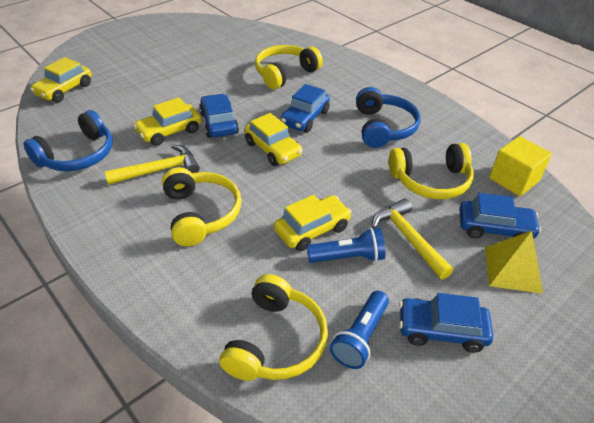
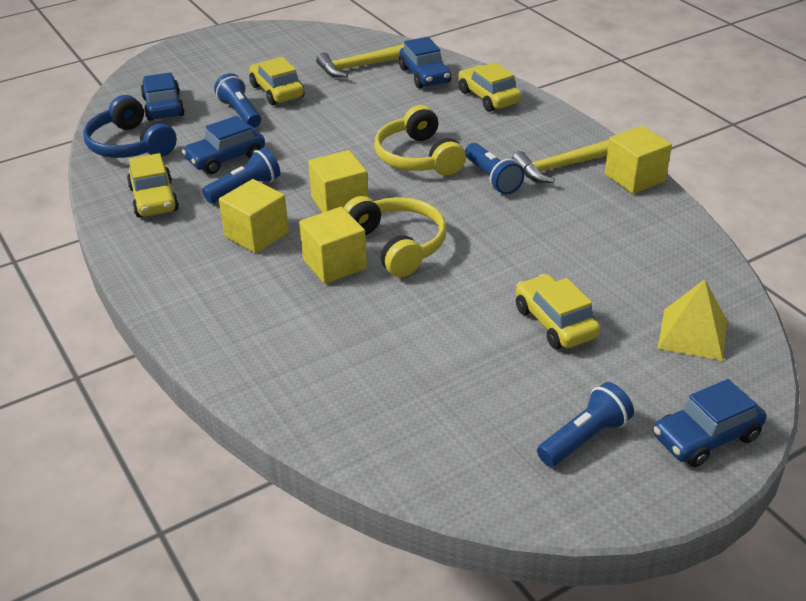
blue flashlight: [307,228,385,263] [330,291,389,369] = 2 -> [202,148,280,204] [214,73,261,128] [465,143,524,194] [537,382,634,467] = 4
blue headphones: [24,110,113,171] [356,87,421,148] = 2 -> [83,95,177,158] = 1
yellow cube: [489,136,552,196] = 1 -> [219,179,289,253] [299,207,367,284] [308,150,368,213] [605,126,672,194] = 4
yellow headphones: [162,167,241,246] [220,274,328,381] [255,45,323,89] [389,143,474,199] = 4 -> [344,196,447,277] [374,105,466,176] = 2

